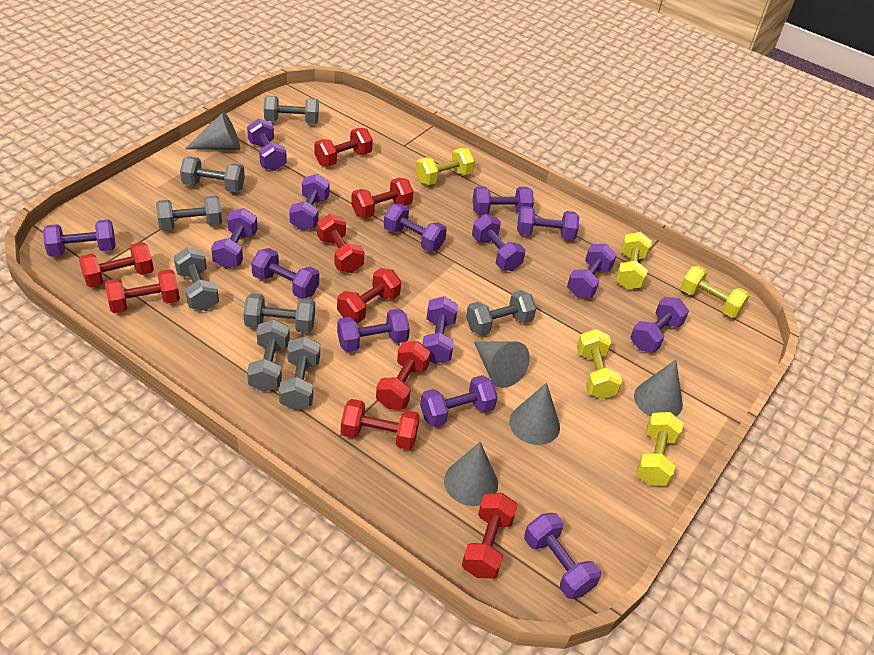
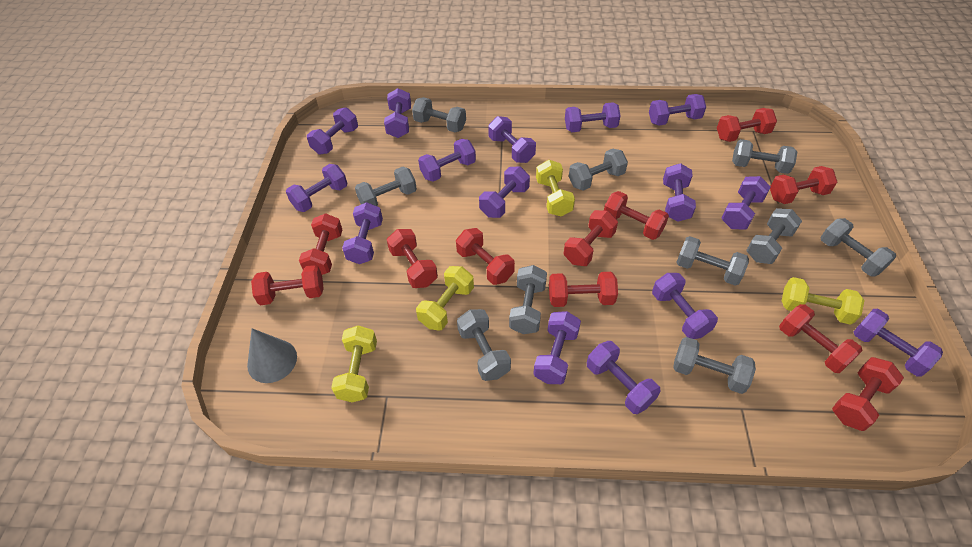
grey cone: [185,112,240,150] [444,442,498,506] [474,341,530,388] [509,383,560,445] [634,360,683,417] = 5 -> [247,328,297,383] = 1
grey dumbbell: [156,196,222,231] [174,247,219,311] [180,156,245,192] [243,293,315,333] [247,319,290,392] [264,96,319,124] [279,336,320,410] [466,290,536,336] = 8 -> [355,167,417,206] [412,97,466,132] [457,309,511,381] [509,265,547,334] [569,149,628,190] [673,337,756,394] [676,236,749,286] [732,139,798,174] [746,208,802,264] [821,218,896,276] = 10
red dumbbell: [79,242,154,287] [105,270,180,313] [314,128,373,166] [317,214,364,273] [337,268,401,323] [341,399,420,450] [351,178,413,218] [376,341,431,409] [462,493,518,579] = 9 -> [251,265,324,305] [299,213,342,275] [387,229,438,288] [456,228,515,285] [549,272,618,307] [564,210,618,266] [604,191,669,240] [717,108,777,142] [770,166,837,204] [779,304,863,373] [832,357,904,431] = 11
yellow dumbbell: [416,148,475,185] [577,329,622,399] [616,232,652,290] [636,412,684,486] [680,266,750,318] = 5 -> [331,325,377,402] [416,266,474,331] [536,160,575,217] [782,277,865,325] = 4

